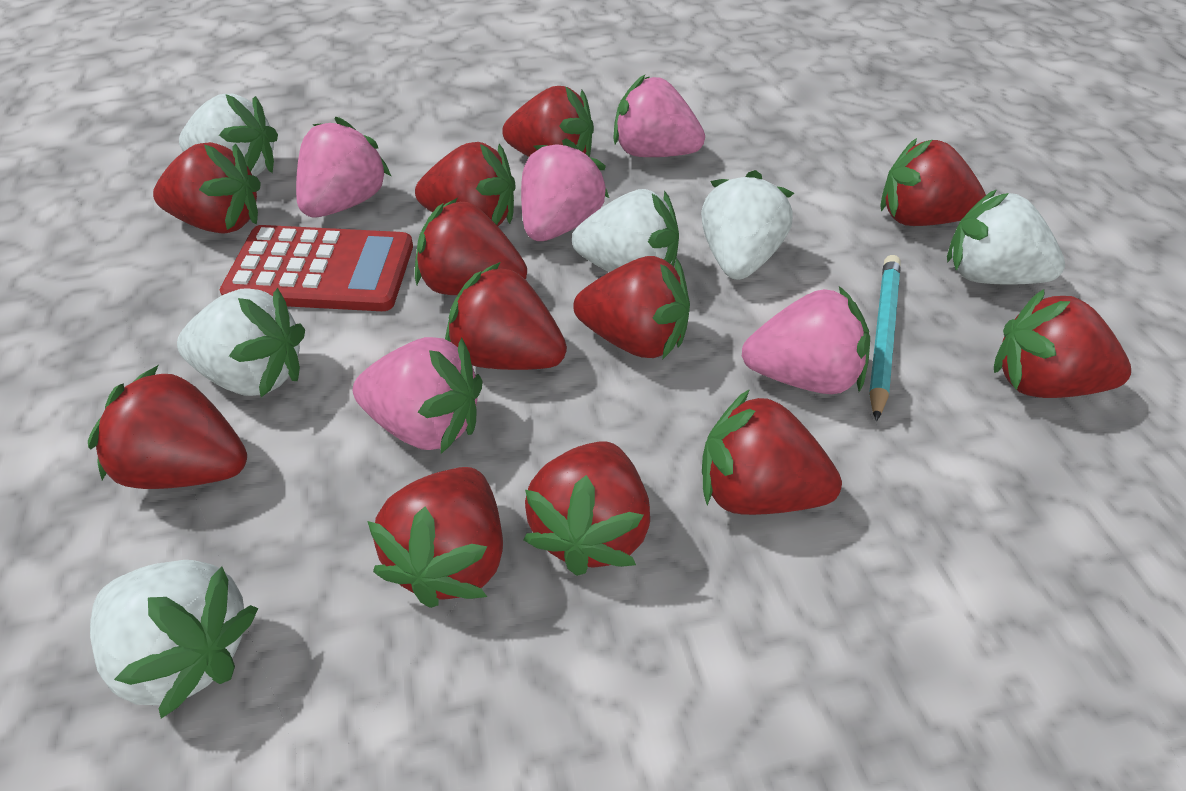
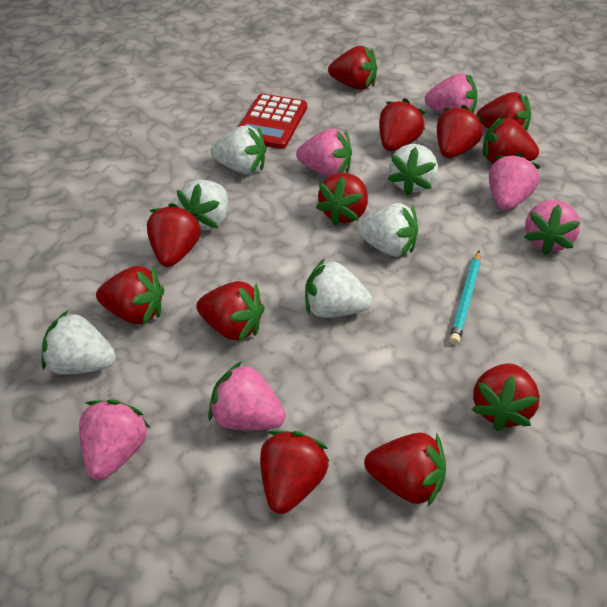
pink strawberry: [296,116,391,217] [353,337,483,454] [521,138,609,241] [613,75,705,157] [742,286,870,394] = 5 -> [79,400,150,480] [208,361,286,430] [296,128,352,177] [425,73,478,113] [489,153,541,210] [524,200,580,255] = 6

